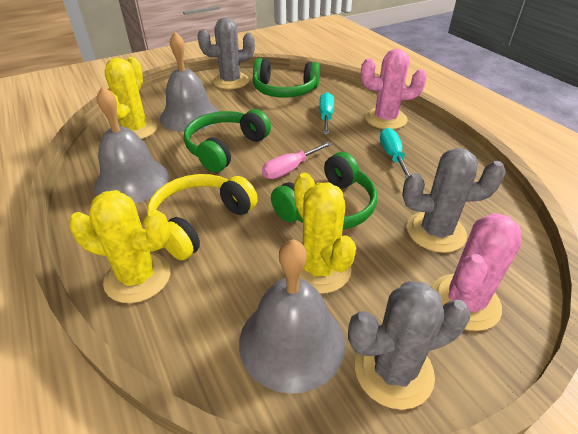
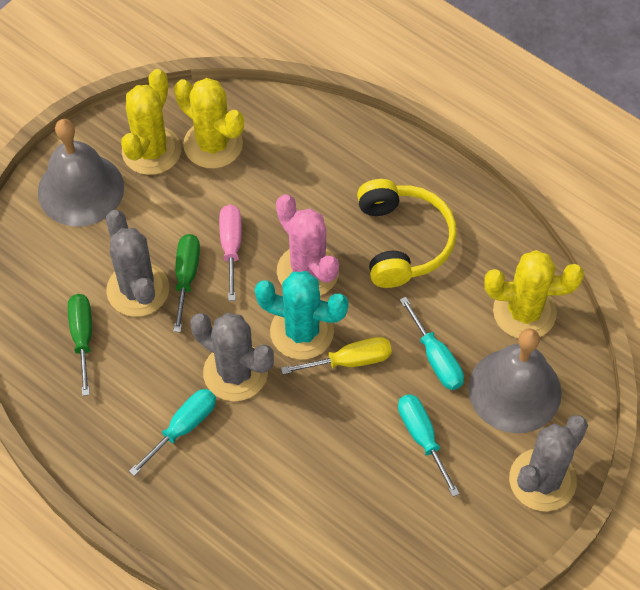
green headphones: [184,109,271,173] [253,58,320,98] [271,152,377,230] = 3 -> none = 0
green screwdriver: none = 0 -> [68,294,92,396] [173,234,200,332] = 2
grey bell: [94,86,169,204] [160,32,219,132] [239,239,345,394] = 3 -> [38,119,124,227] [468,328,562,433] = 2
pink cactus: [361,49,427,129] [431,213,522,331] = 2 -> [276,194,339,296] = 1
turquoise cactus: none = 0 -> [255,271,349,360] = 1
turquoise screwdriver: [319,92,334,134] [380,128,410,179] = 2 -> [129,389,216,476] [398,394,460,497] [400,297,464,390] = 3
yellow screwdriver: none = 0 -> [281,337,392,375] = 1

